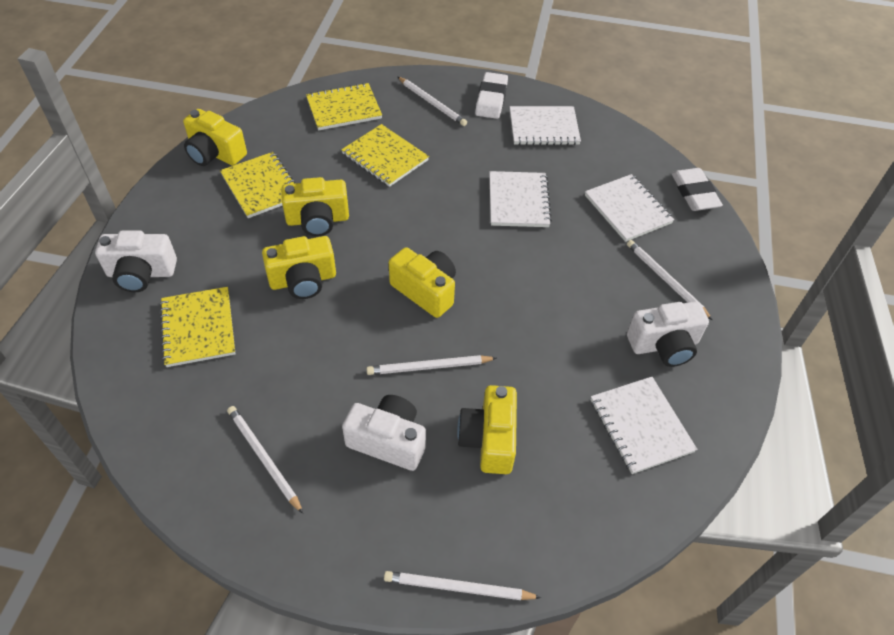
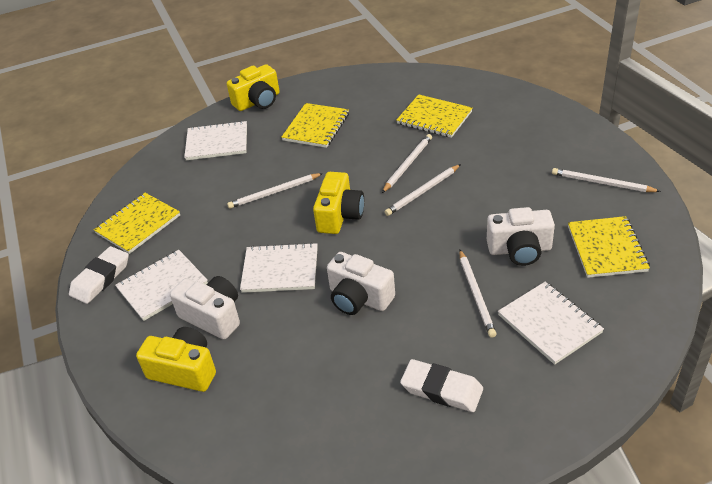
yellow camera: [183,109,247,166] [262,236,336,299] [281,177,349,236] [389,247,456,318] [457,385,517,474] = 5 -> [136,327,216,392] [227,64,280,111] [313,172,364,234] = 3

